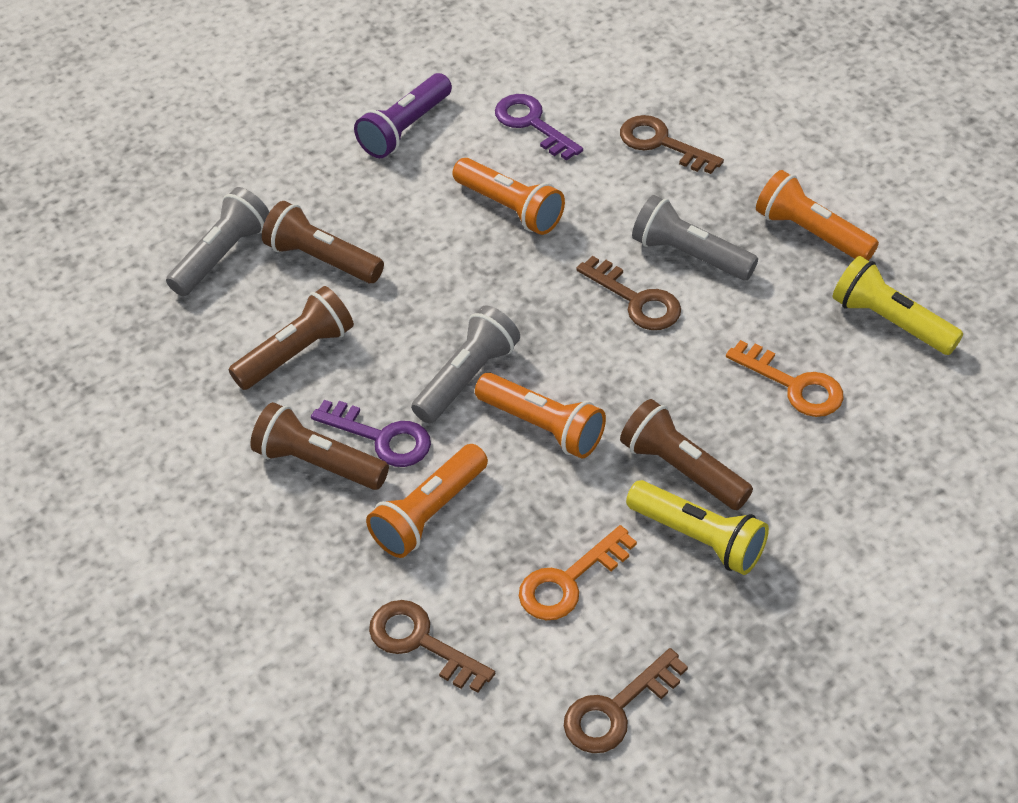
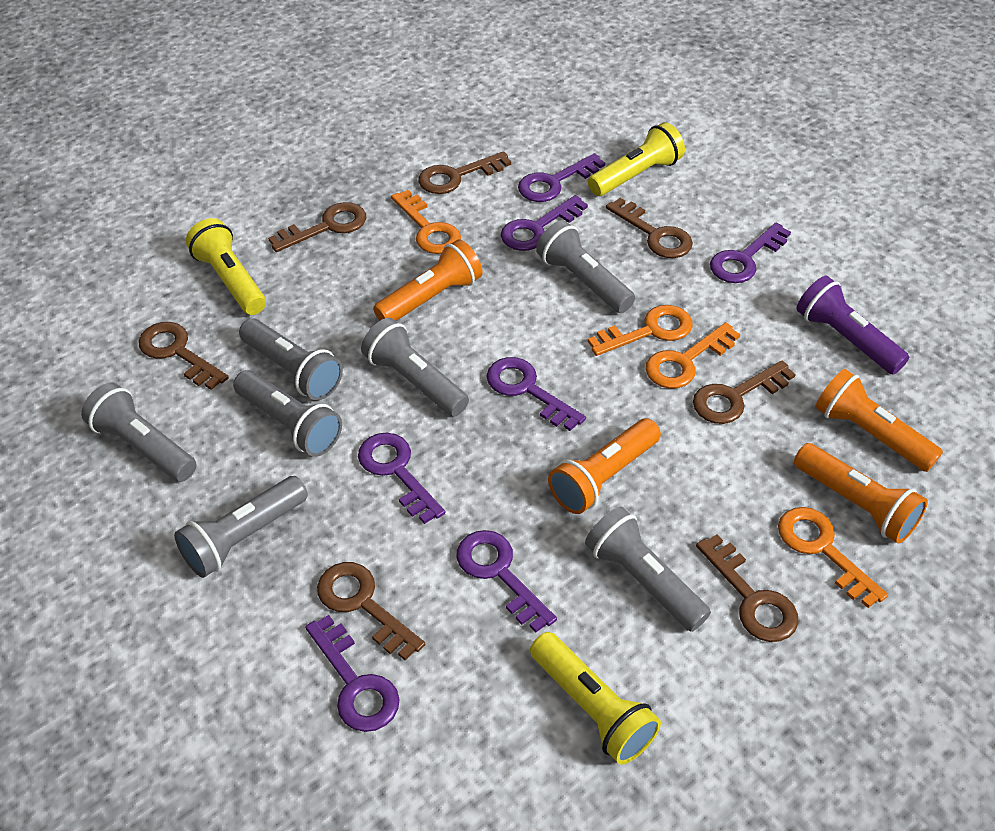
brown flashlight: [229,286,354,390] [250,402,389,490] [262,201,384,283] [620,399,753,510] = 4 -> none = 0
brown key: [369,600,495,693] [564,648,688,753] [576,256,681,330] [620,115,724,174] = 4 -> [139,322,229,390] [268,202,366,252] [317,562,425,660] [418,151,511,194] [606,198,693,258] [693,361,796,424] [696,534,799,642] = 7
grey flashlight: [166,187,269,296] [411,305,520,424] [632,195,758,280] = 3 -> [81,383,197,482] [174,476,308,578] [233,370,342,457] [239,319,343,401] [361,318,469,417] [536,220,635,313] [585,507,711,632] = 7
orange key: [519,525,637,620] [726,340,844,417] = 2 -> [391,190,461,254] [588,305,693,356] [646,322,740,389] [778,507,888,608] = 4
purple key: [311,400,431,467] [495,94,583,161] = 2 -> [305,615,400,732] [358,433,445,524] [457,530,557,633] [486,357,586,431] [501,195,588,251] [518,153,605,202] [710,223,791,283] = 7
yellow flashlight: [626,480,769,575] [833,256,963,355] = 2 -> [186,218,266,315] [530,632,661,765] [588,122,685,196] = 3

